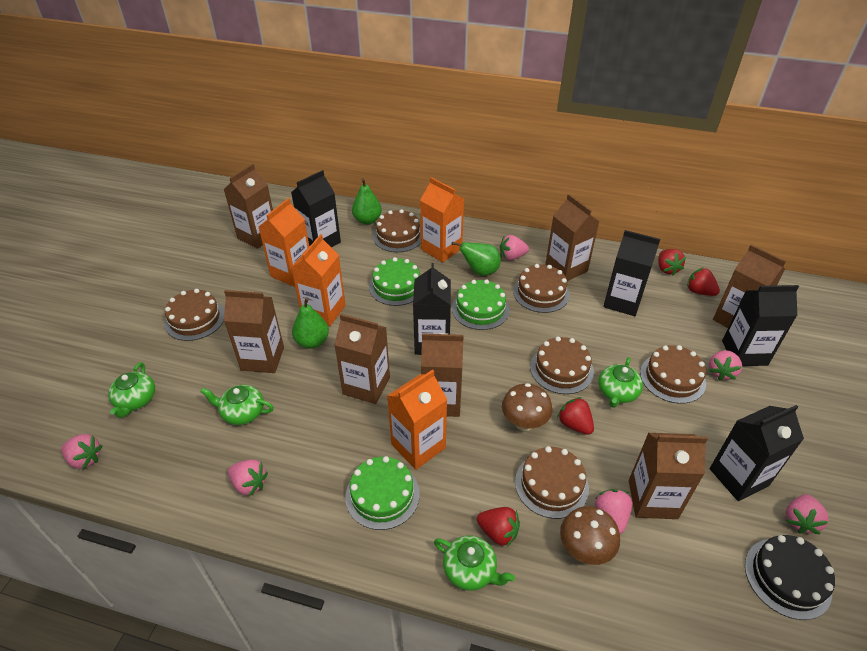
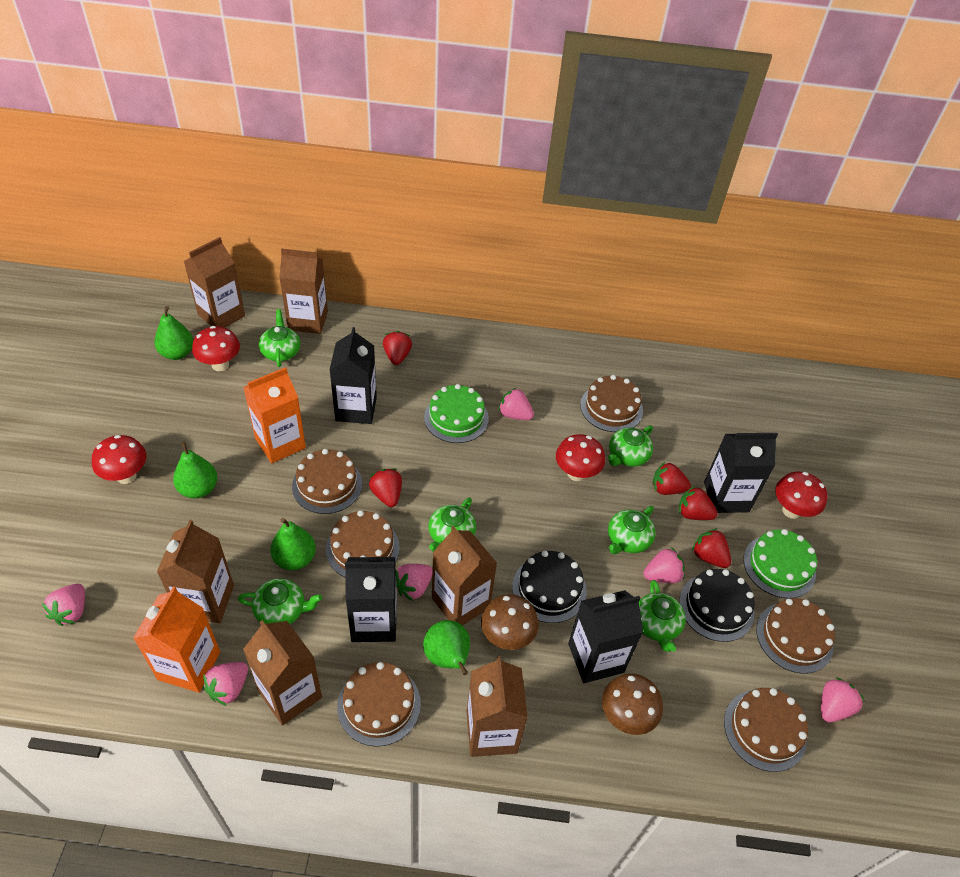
black cake: [745,535,835,620] = 1 -> [512,551,587,623] [679,569,755,642] = 2
black carton: [291,170,341,248] [413,263,451,355] [603,230,660,316] [710,405,804,501] [722,285,799,366] = 5 -> [330,327,377,424] [345,557,397,642] [568,590,643,683] [704,433,778,513] = 4
brown carton: [223,164,273,249] [224,290,284,373] [334,314,390,404] [421,333,464,417] [545,194,599,281] [629,433,708,519] [713,245,786,328] = 7 -> [157,520,234,623] [183,237,245,328] [243,620,322,726] [279,249,328,334] [432,526,497,625] [467,656,528,757] = 6
green cake: [345,456,419,530] [369,257,420,306] [452,280,510,330] = 3 -> [424,384,489,443] [743,529,817,599] = 2
green pear: [292,297,329,349] [352,178,382,224] [452,241,501,276] = 3 -> [154,306,193,360] [173,442,217,498] [270,518,316,570] [423,620,470,675] = 4
green teapot: [108,362,155,418] [200,385,274,425] [434,535,515,591] [598,357,643,408] = 4 -> [238,578,322,624] [259,309,300,367] [429,497,476,552] [608,425,653,467] [608,506,655,554] [639,580,686,652] = 6
orange carton: [259,198,309,287] [291,234,346,326] [387,370,447,470] [420,177,464,262] = 4 -> [133,587,220,693] [243,367,306,463] = 2
red mushroom: none = 0 -> [92,435,146,484] [192,326,240,371] [556,434,605,481] [775,472,827,519] = 4
red strawberry: [477,507,520,547] [557,397,594,435] [658,249,686,276] [687,268,720,296] = 4 -> [369,468,402,507] [383,331,412,365] [652,462,691,495] [679,486,718,520] [692,529,731,568] = 5

